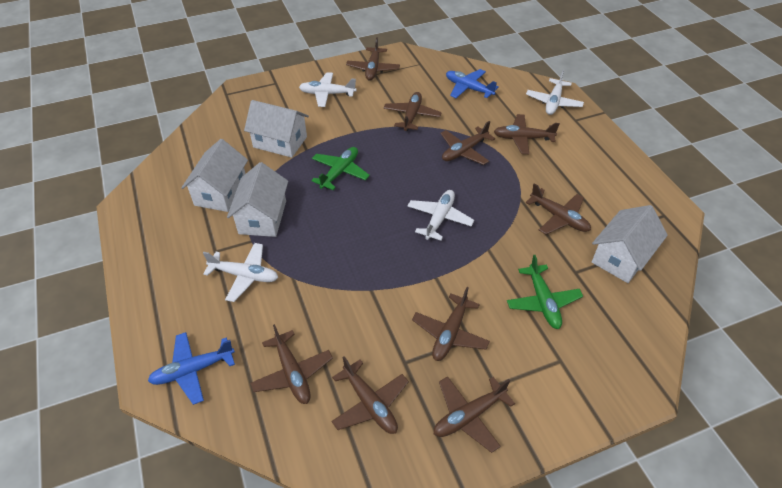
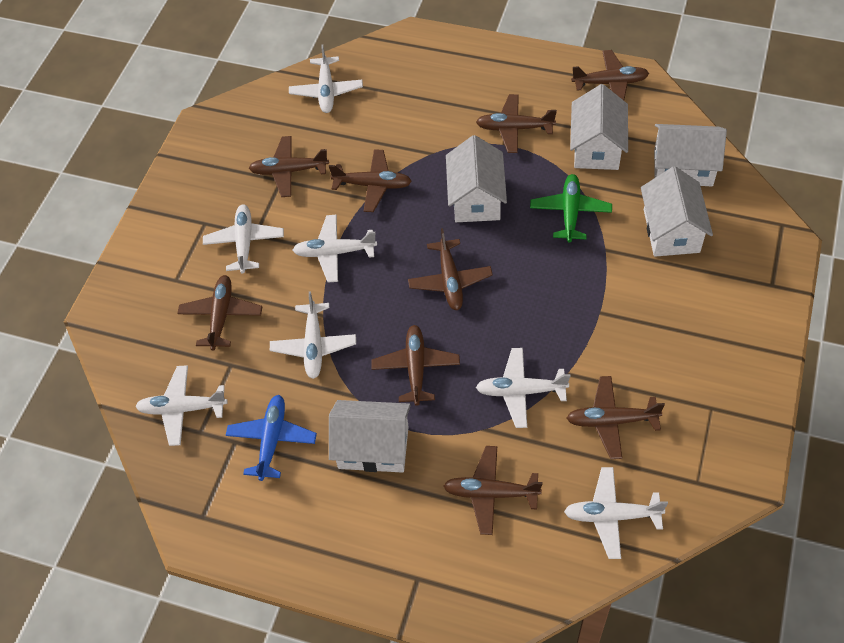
blue plane: [148,332,235,405] [446,69,499,98] = 2 -> [225,395,317,481] = 1
green plane: [311,147,370,190] [507,255,583,329] = 2 -> [530,174,612,242] = 1
white house: [181,139,248,212] [227,162,288,237] [244,100,309,158] [592,205,668,283] = 4 -> [329,400,411,473] [446,135,507,222] [570,84,628,170] [641,166,713,257] [654,124,727,186] = 5
white plane: [203,243,278,302] [299,72,357,107] [407,190,474,241] [526,69,584,115] = 4 -> [135,365,228,446] [203,204,284,273] [270,291,356,379] [289,44,363,113] [292,215,377,283] [476,348,570,428] [564,467,668,559] = 7

